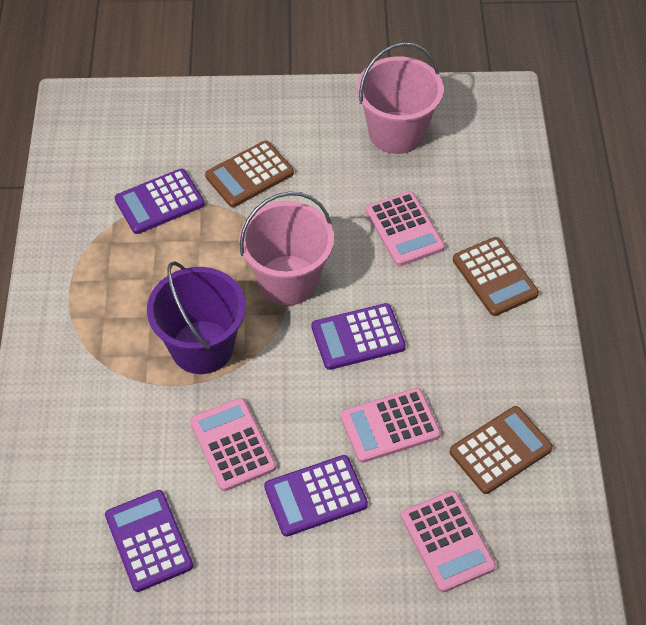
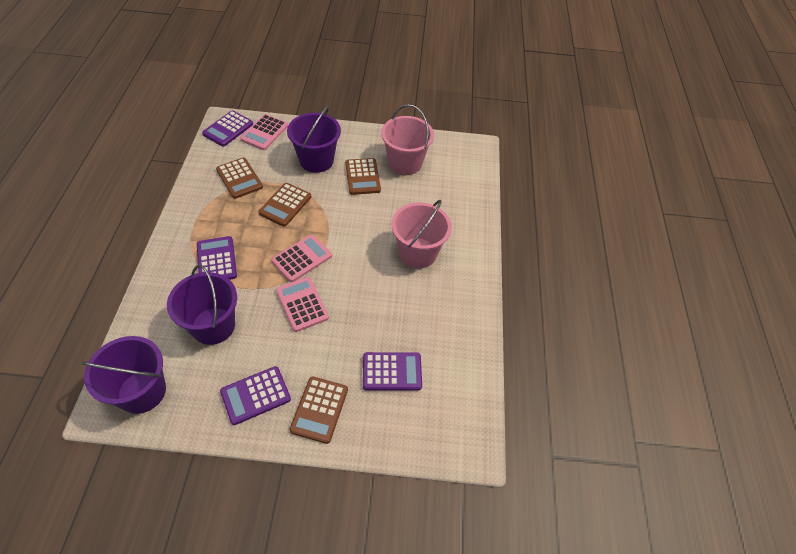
brown calculator: [205,141,294,207] [450,406,553,494] [453,237,539,316] = 3 -> [216,158,263,199] [258,183,311,227] [289,376,348,444] [345,158,381,195] = 4
pink calculator: [190,398,276,491] [340,388,441,463] [366,191,445,266] [401,491,496,593] = 4 -> [240,114,288,150] [271,234,332,282] [276,277,329,332] = 3
purple bucket: [147,261,246,374] = 1 -> [81,336,166,414] [167,265,237,345] [287,106,341,173] = 3

